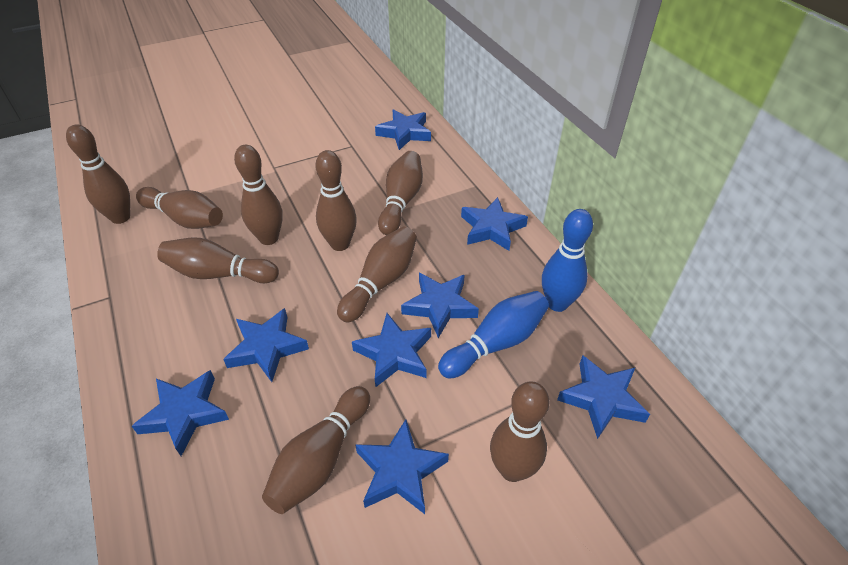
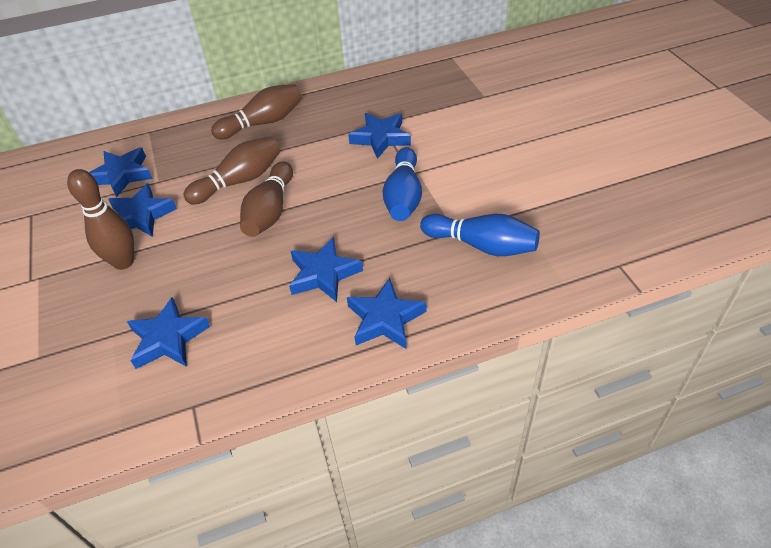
blue star: [132,370,229,456] [223,308,309,382] [352,313,431,387] [355,419,449,514] [375,109,431,150] [401,273,479,338] [461,197,528,251] [557,355,650,439] = 8 -> [89,147,153,197] [108,183,177,237] [127,297,210,369] [289,237,363,302] [347,278,426,349] [348,113,411,159] = 6
brown bowling pin: [66,124,130,224] [136,187,223,229] [157,237,279,283] [234,145,283,245] [262,386,370,514] [315,150,357,251] [337,227,417,322] [378,151,423,235] [490,381,549,482] = 9 -> [67,169,134,270] [183,137,281,204] [211,84,302,139] [240,161,293,237] = 4

